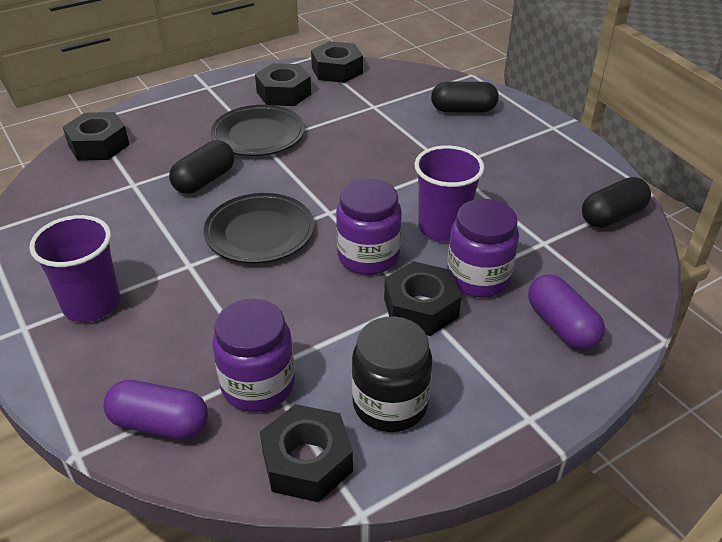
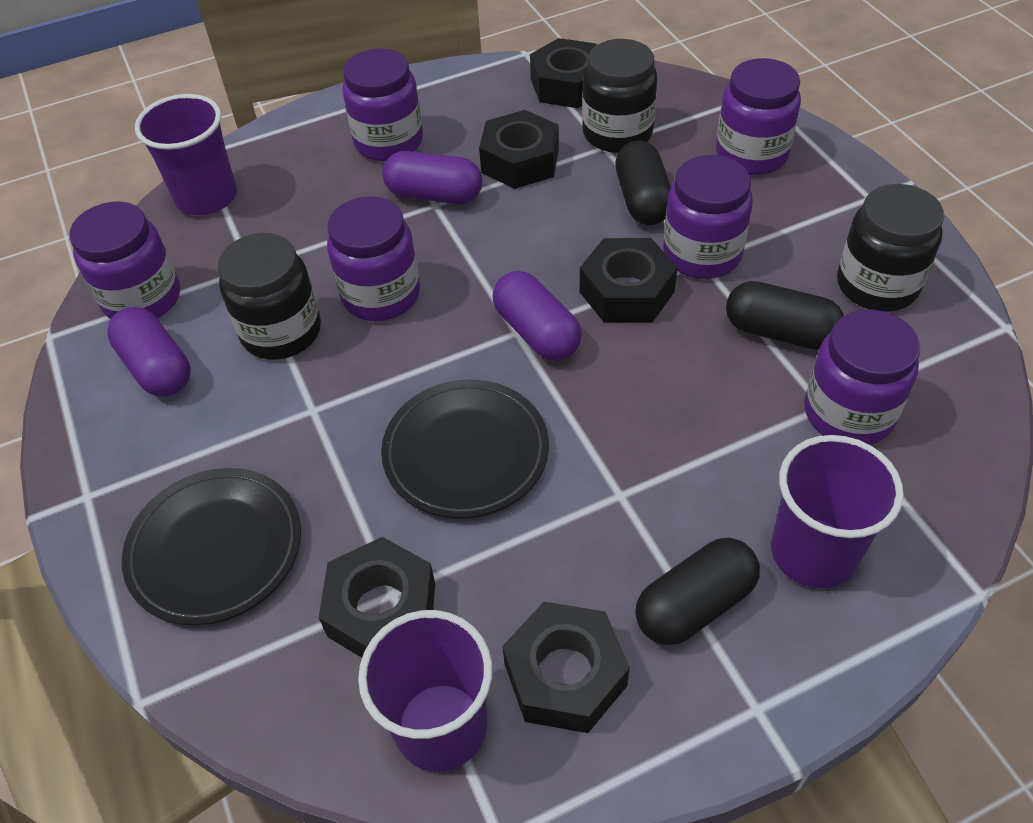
black jar: [352,316,432,432] = 1 -> [218,233,321,360] [582,39,658,153] [837,184,944,312] = 3
purple capsule: [104,380,208,440] [528,274,605,350] = 2 -> [107,307,190,397] [382,151,482,204] [493,271,582,361] = 3
purple cup: [29,215,120,322] [414,145,484,242] = 2 -> [135,94,237,215] [358,610,492,772] [771,435,904,589] = 3
purple jar: [212,299,295,412] [336,179,402,275] [447,199,519,297] = 3 -> [69,202,180,319] [327,196,420,321] [342,48,423,161] [663,155,753,279] [716,58,801,175] [804,310,920,445] = 6

